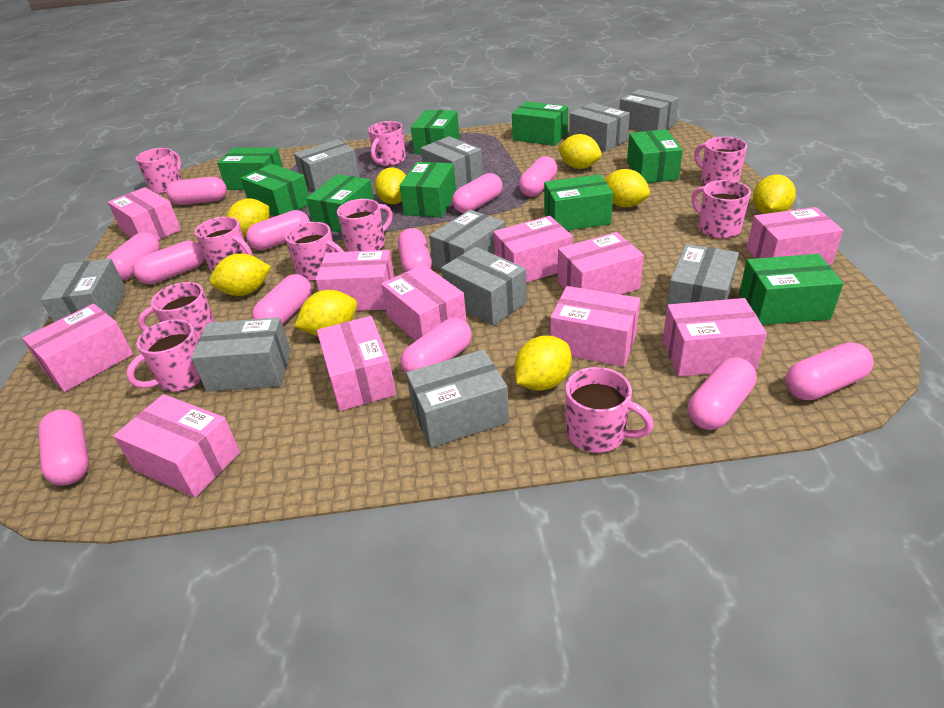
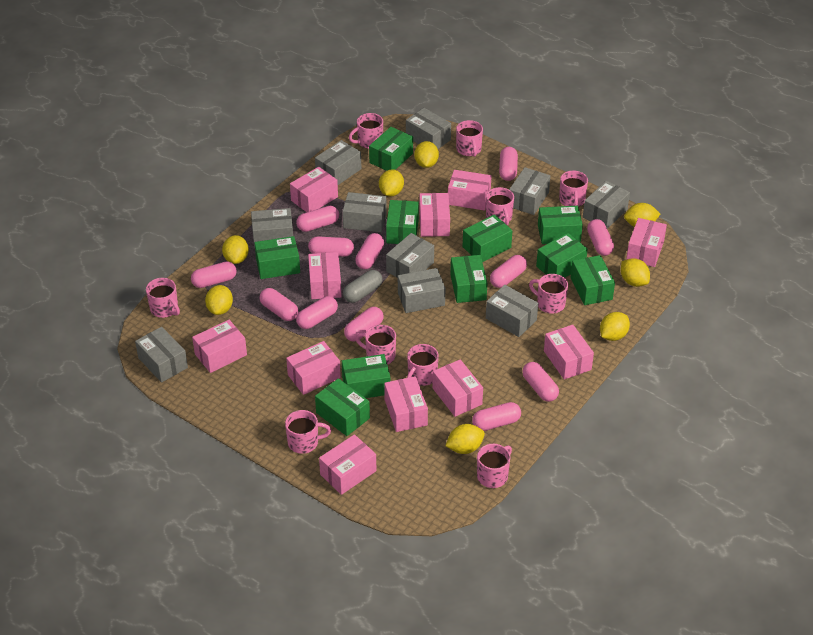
green box: [217,147,283,190] [241,164,309,217] [306,174,374,233] [399,162,456,217] [411,110,460,154] [512,102,568,146] [544,174,613,231] [627,129,683,183] [739,254,844,325] = 9 -> [254,236,300,279] [315,378,370,436] [342,354,391,398] [369,127,413,171] [386,200,419,244] [450,255,487,303] [462,214,512,262] [536,233,588,278] [538,206,583,244] [571,255,615,305] = 10
grey capsule: none = 0 -> [343,270,382,303] = 1

